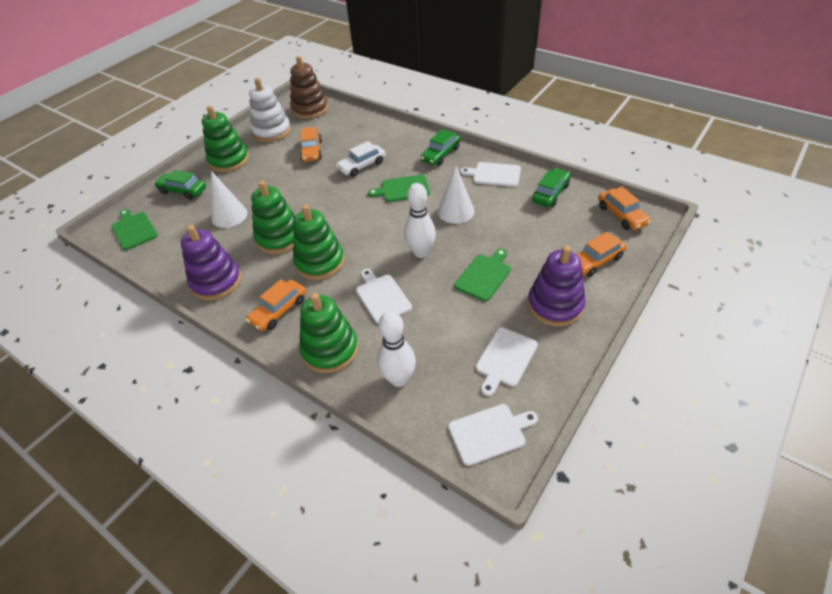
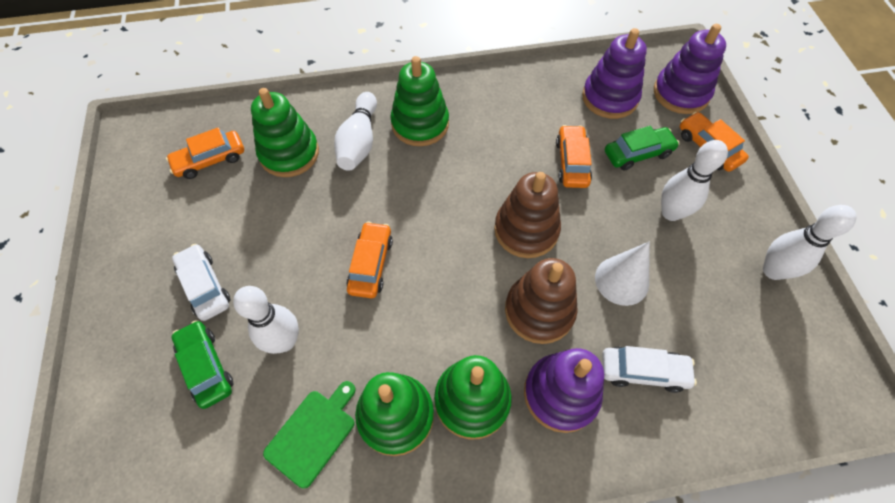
brown stacking toy: [290,56,328,119] = 1 -> [494,172,561,258] [505,258,578,344] = 2
green car: [154,170,206,200] [420,129,460,166] [532,168,571,207] = 3 -> [172,320,234,409] [605,126,680,171] = 2
green cutting board: [112,209,158,250] [368,174,430,202] [454,249,511,301] = 3 -> [263,381,356,489] = 1
purple stacking toy: [181,225,241,300] [528,245,586,327] = 2 -> [524,348,604,433] [582,28,647,119] [654,24,726,114] = 3
white bowling pin: [377,311,416,387] [404,183,436,258] = 2 -> [233,286,299,354] [334,92,377,171] [661,140,728,221] [763,205,856,280] = 4
white car: [336,141,386,177] = 1 -> [172,244,230,321] [602,346,697,393] = 2
white cone: [211,171,247,228] [438,165,474,224] = 2 -> [595,242,650,306] = 1
white cutting board: [356,269,412,324] [448,404,538,466] [460,162,521,187] [476,327,538,396] = 4 -> none = 0
white stacking toy: [249,78,291,142] = 1 -> none = 0

